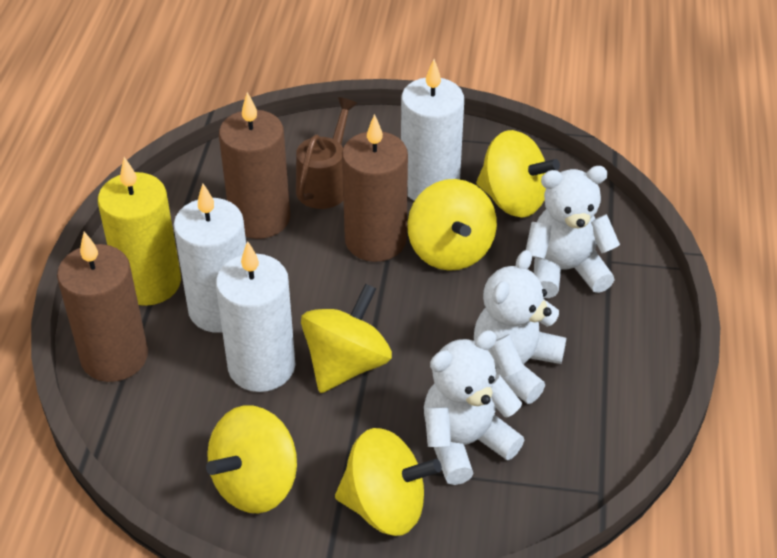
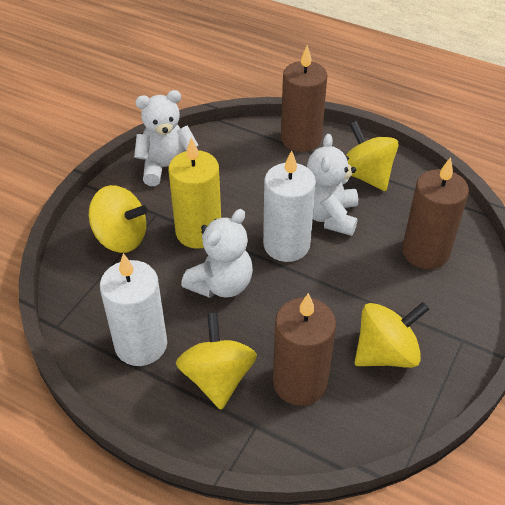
brown watering can: [296,97,358,209] = 1 -> none = 0
white candle: [173,184,246,333] [216,241,296,392] [401,59,464,201] = 3 -> [100,253,167,366] [263,150,316,262] = 2
yellow spinning top: [206,405,297,514] [301,283,392,393] [335,428,442,536] [407,179,497,271] [476,130,560,218] = 5 -> [89,185,148,253] [176,313,257,410] [345,121,399,191] [355,302,429,368] = 4

